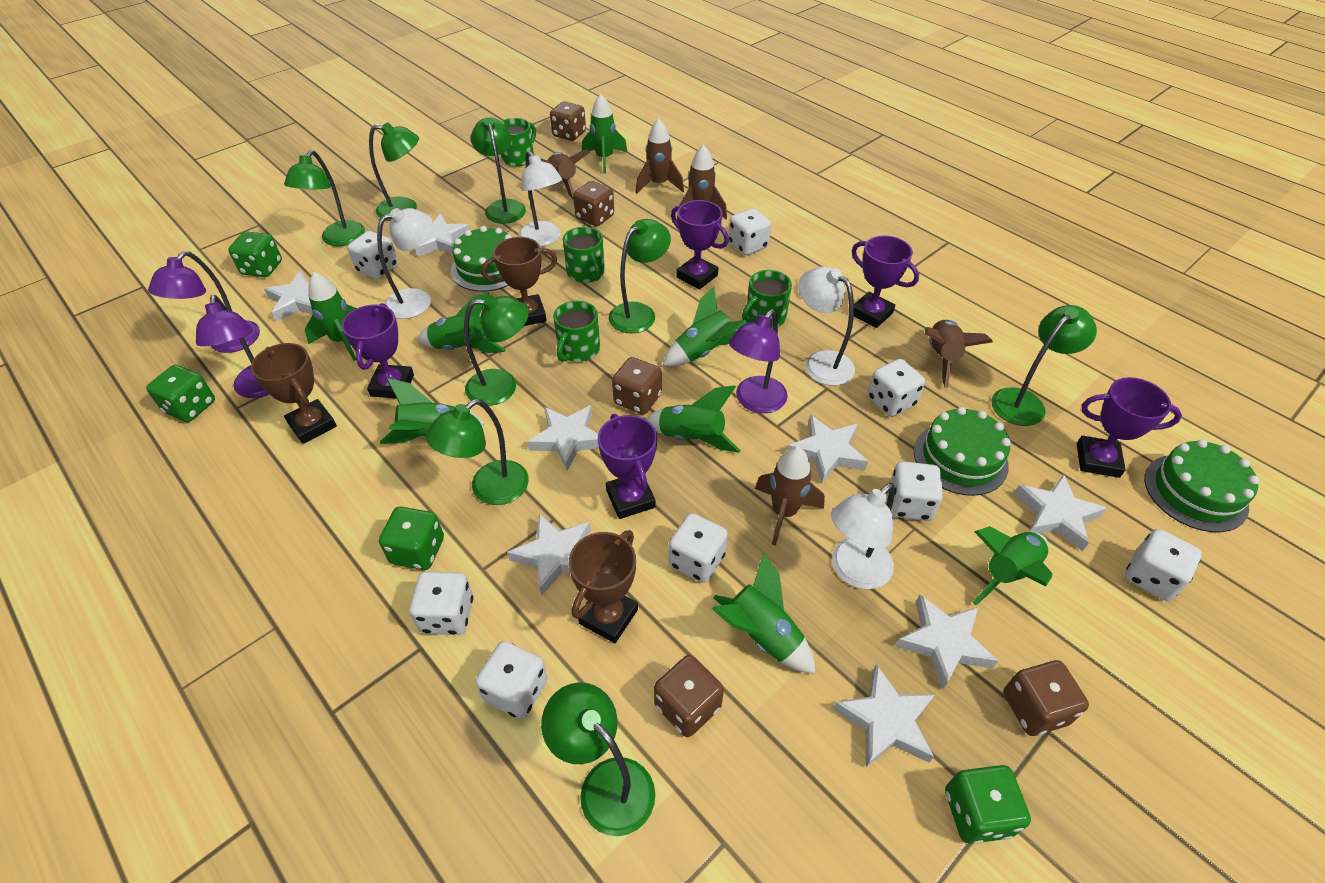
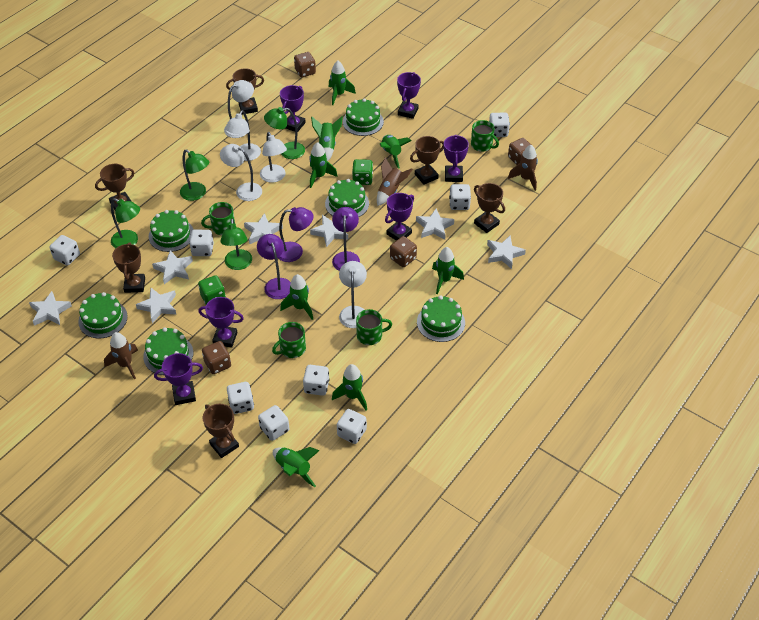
brown dice: [550,101,586,141] [573,181,614,226] [612,357,662,414] [654,655,724,737] [1003,660,1089,736] = 5 -> [202,341,231,374] [294,52,316,77] [390,236,417,267] [508,138,531,165] = 4
brown rocket: [541,150,590,200] [635,119,684,194] [677,145,727,221] [755,446,825,546] [925,320,993,388] = 5 -> [104,332,138,380] [377,157,413,206] [508,145,538,191] = 3
brown trophy: [251,343,337,444] [481,237,557,326] [569,530,638,643] = 3 -> [95,164,135,210] [112,242,145,293] [203,404,239,458] [226,68,264,115] [410,136,444,185] [474,183,505,233] = 6
green cake: [451,226,512,292] [914,407,1011,496] [1144,439,1259,532] = 3 -> [78,292,128,338] [143,327,193,375] [149,210,194,252] [325,179,369,217] [343,98,384,136] [417,296,465,342] = 6
green dice: [146,365,215,422] [228,231,282,277] [379,507,444,570] [945,765,1031,844] = 4 -> [198,275,226,304] [352,159,373,185] = 2
green lamp: [284,150,365,246] [369,123,419,221] [426,399,529,505] [464,295,529,406] [471,118,526,224] [541,682,655,836] [609,219,671,333] [991,305,1097,426] = 8 -> [111,198,140,248] [180,149,209,201] [220,219,252,270] [264,107,305,159] = 4
purple trophy: [342,303,414,398] [598,414,657,519] [671,200,729,290] [852,236,919,328] [1077,377,1182,478] = 5 -> [154,353,203,405] [198,297,244,348] [280,85,306,132] [385,193,414,241] [397,72,421,119] [444,135,469,182] = 6
white lamp: [377,208,433,319] [518,151,562,247] [798,266,855,386] [831,483,895,589] = 4 -> [220,144,262,201] [224,80,254,138] [225,110,261,161] [260,132,287,183] [339,261,367,328] = 5
white star: [264,271,333,322] [415,213,470,257] [507,514,591,595] [527,405,599,471] [787,415,868,483] [833,664,935,767] [895,595,998,689] [1014,474,1107,551] = 8 -> [29,291,72,326] [136,288,177,323] [152,250,193,284] [244,213,283,244] [310,215,348,247] [416,209,454,240] [487,236,526,269] = 7

